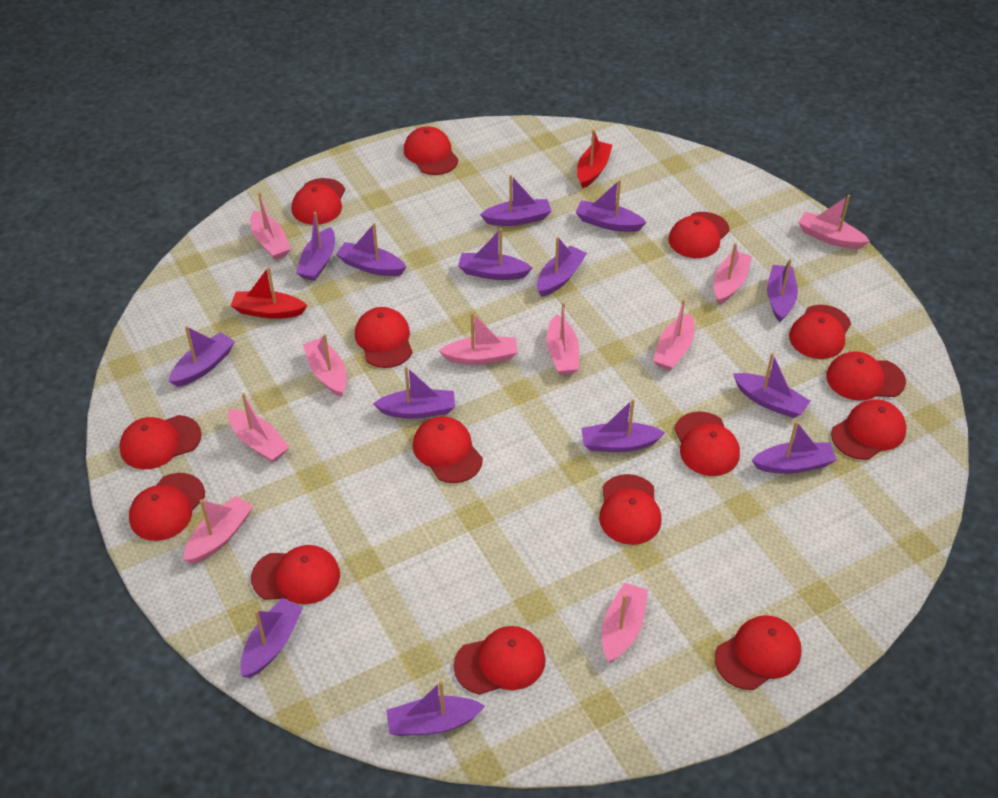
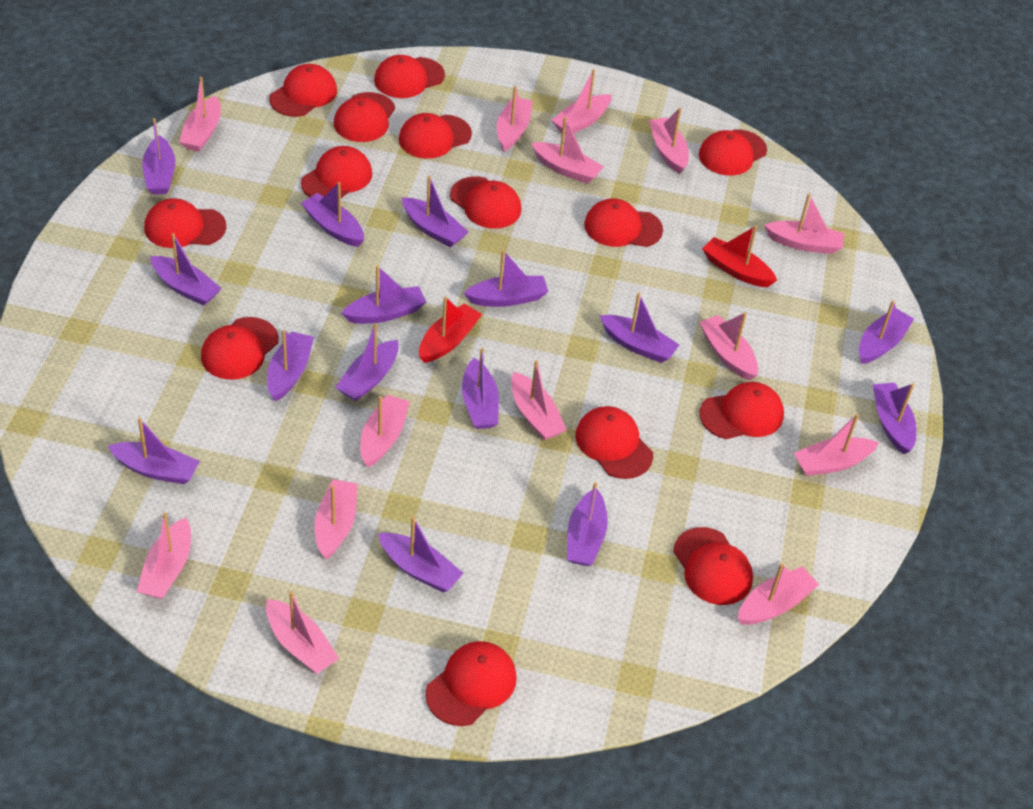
pink boat: [184,496,253,564] [228,393,290,462] [250,193,291,260] [303,334,347,397] [439,312,518,365] [547,302,579,375] [602,583,648,663] [653,299,694,371] [714,243,752,304] [798,195,870,249] = 10 -> [137,513,191,599] [179,77,221,152] [266,591,339,674] [315,479,358,560] [360,395,410,467] [497,86,533,152] [511,360,567,440] [531,117,604,184] [552,69,612,133] [649,108,689,174] [699,312,758,381] [738,563,819,625] [764,193,844,254] [794,414,879,476] = 14
purple boat: [169,326,235,387] [240,598,303,678] [296,212,335,281] [336,223,407,276] [373,366,455,419] [386,681,485,736] [458,228,532,280] [480,175,552,226] [537,237,587,297] [575,180,647,232] [581,399,665,452] [733,353,810,418] [752,421,837,474] [767,259,798,322] = 14 -> [108,418,200,484] [142,118,175,195] [150,233,222,306] [267,330,314,401] [301,182,364,247] [335,324,399,401] [341,265,426,324] [378,517,464,592] [402,175,469,247] [462,348,499,429] [464,250,548,307] [567,482,608,566] [599,293,679,363] [859,300,914,364] [873,383,916,454] = 15
red cap: [119,415,202,469] [129,473,205,541] [251,545,340,604] [292,178,345,225] [355,307,413,368] [404,126,459,175] [413,416,483,483] [454,626,546,695] [599,474,661,545] [669,212,730,258] [674,411,740,476] [715,615,802,690] [789,305,851,359] [826,351,906,401] [831,399,906,460] = 15 -> [144,198,226,248] [201,317,279,380] [269,64,337,117] [301,146,372,198] [334,92,395,142] [374,55,445,98] [399,113,472,159] [425,641,517,726] [450,176,521,229] [575,406,653,479] [584,198,663,247] [673,527,753,605] [699,130,767,176] [699,382,784,439] = 14

